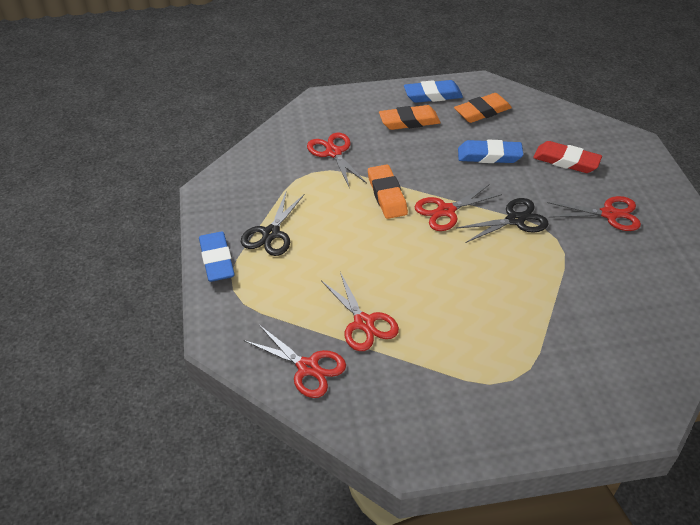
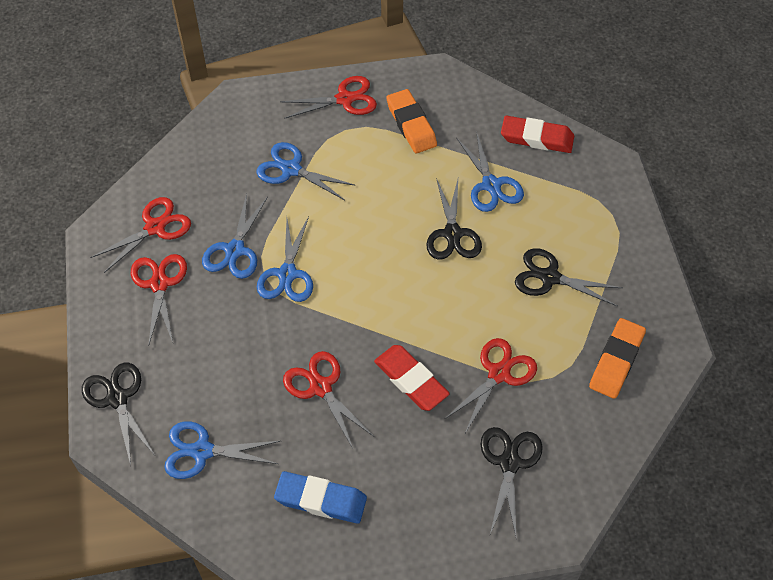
black scissors: [241,192,305,256] [457,198,549,243] = 2 -> [82,363,155,465] [426,178,482,259] [481,427,543,536] [515,248,622,306] = 4
blue eraser: [199,231,235,282] [404,80,463,103] [458,140,523,163] = 3 -> [274,471,367,524] = 1
blue scissors: none = 0 -> [164,421,280,479] [202,193,268,279] [256,142,356,200] [257,216,313,302] [456,131,524,212] = 5
orange eraser: [368,165,408,219] [379,105,441,130] [454,93,512,123] = 3 -> [386,89,437,153] [589,318,646,399] = 2
red eraser: [533,141,602,173] = 1 -> [374,345,450,411] [501,116,574,153] = 2

